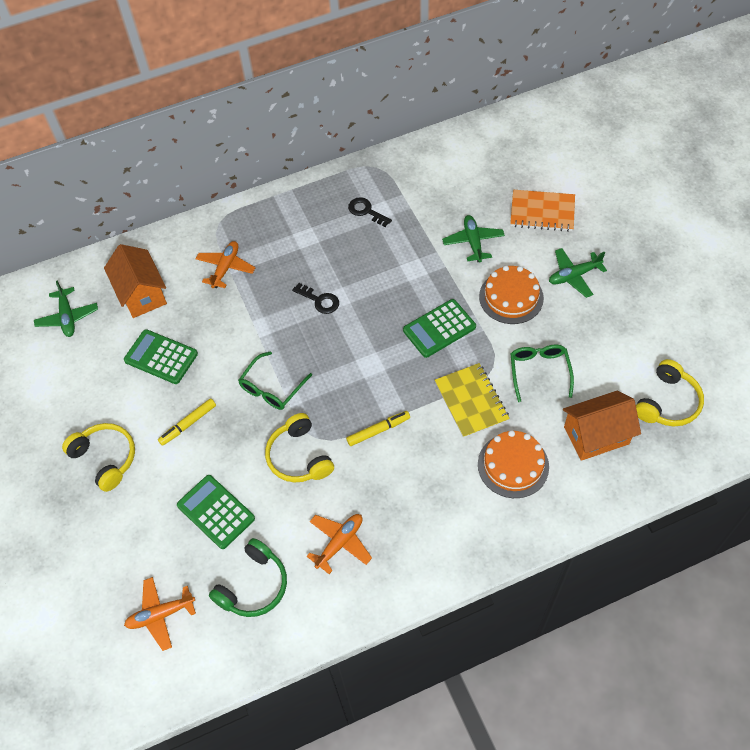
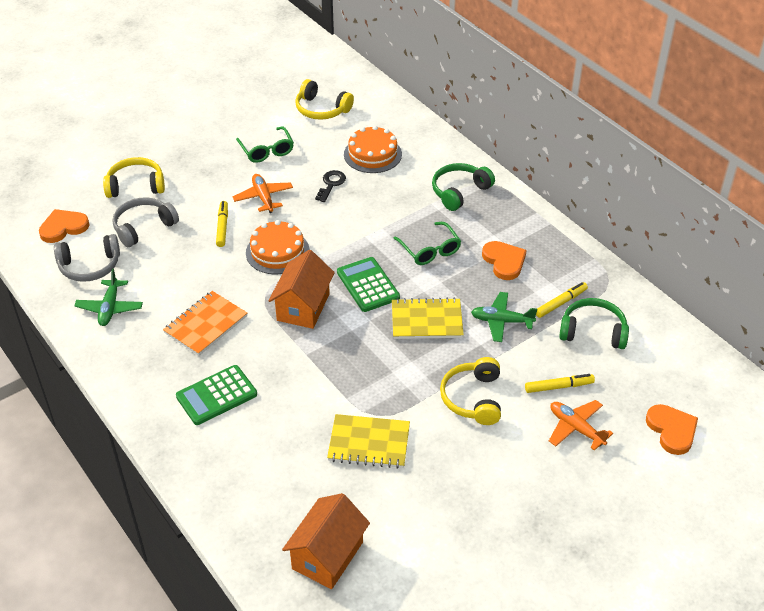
black key: [292,283,339,314] [348,197,392,227] = 2 -> [315,170,346,202] = 1
green calculator: [124,329,198,384] [177,475,255,549] [403,299,476,358] = 3 -> [176,365,257,425] [337,257,400,312] = 2
green headphones: [209,538,287,617] = 1 -> [432,163,495,211] [559,298,629,349] = 2
green plane: [34,281,98,337] [442,215,505,262] [549,248,607,298] = 3 -> [74,269,143,326] [471,292,537,342] = 2
grey headphones: none = 0 -> [54,234,120,282] [112,197,179,247] = 2
orange heart: none = 0 -> [39,209,90,243] [482,241,527,280] [646,404,698,455] = 3
orange plane: [124,577,196,651] [196,241,255,288] [306,514,372,574] = 3 -> [232,174,293,213] [549,400,613,451] = 2
yellow marker: [158,398,216,446] [346,411,410,446] = 2 -> [216,201,228,247] [525,374,595,393] [536,282,588,318] = 3
yellow notebook: [435,363,510,438] = 1 -> [327,414,410,469] [392,297,464,339] = 2

